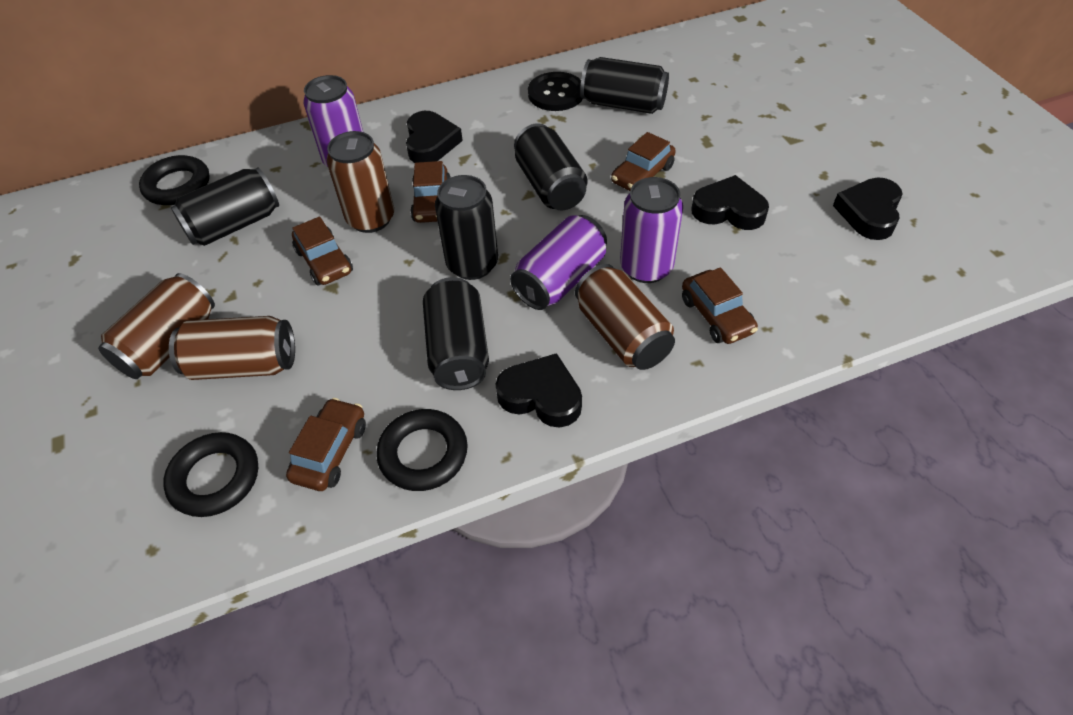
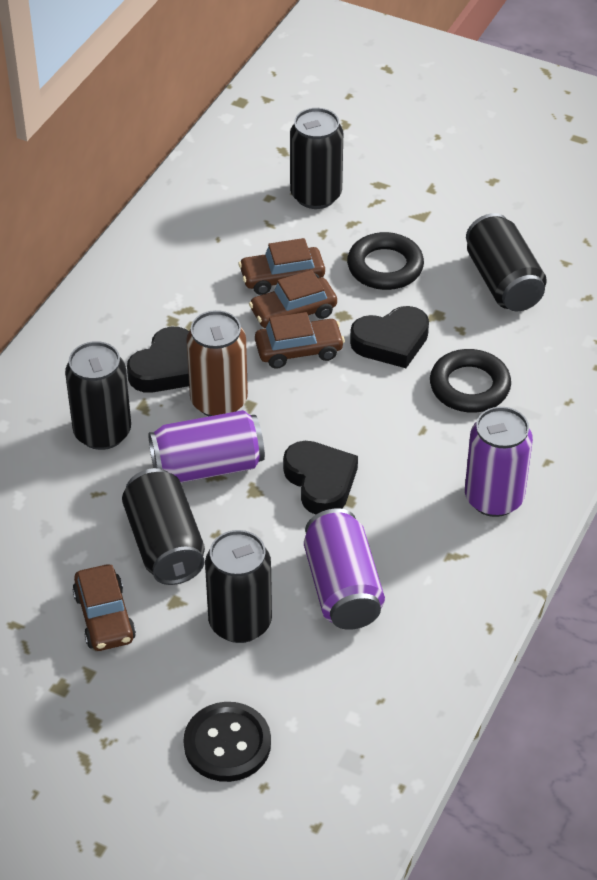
black heart: [406,111,463,163] [495,353,582,428] [691,175,769,230] [833,177,903,240] = 4 -> [127,327,189,393] [283,441,358,515] [350,306,429,368] = 3
black ring: [139,155,210,205] [163,432,258,517] [376,409,468,491] = 3 -> [347,232,424,290] [430,349,511,413] = 2
brown can: [98,273,215,379] [169,316,295,380] [327,131,394,233] [575,264,675,370] = 4 -> [186,310,248,416] = 1
brown car: [286,398,366,491] [292,217,353,286] [410,161,451,223] [611,132,676,191] [682,267,758,344] = 5 -> [72,564,136,651] [238,238,325,295] [249,270,337,328] [255,312,345,369] = 4

